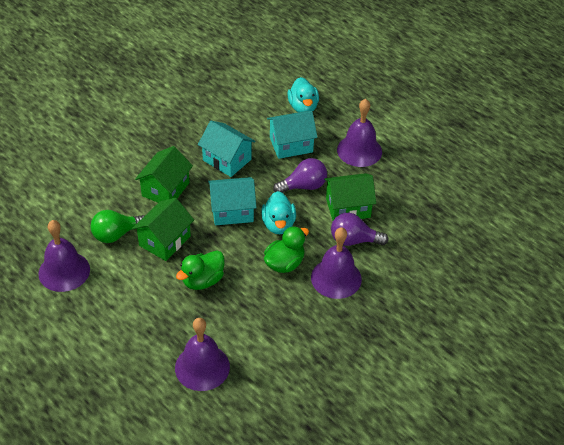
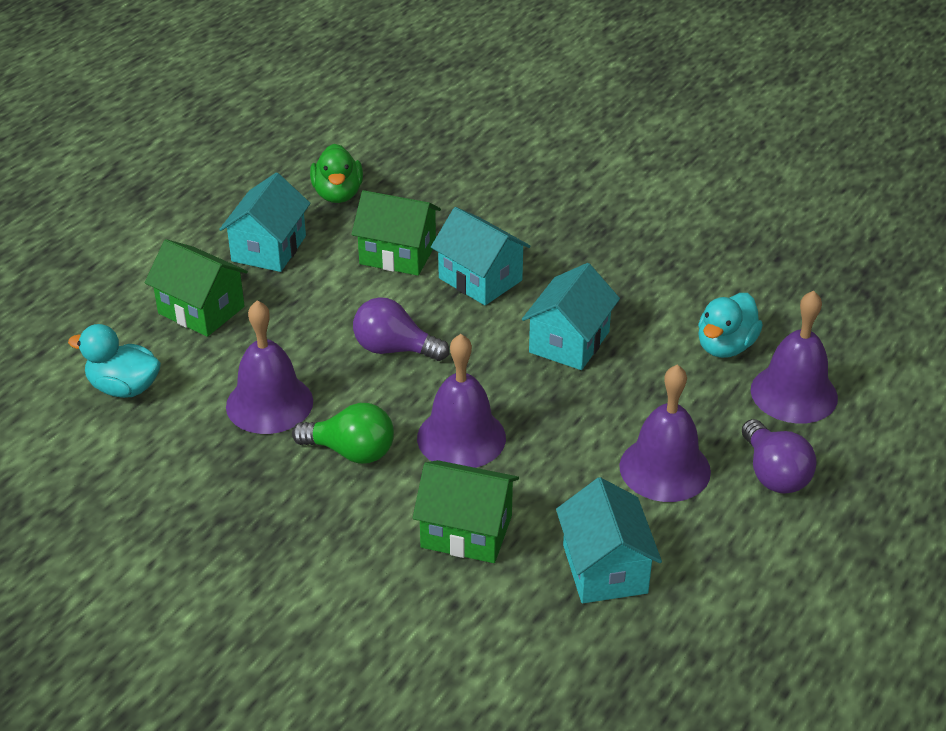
green duck: [176,250,225,290] [264,226,309,273] = 2 -> [310,144,363,203] = 1
turquoise house: [198,121,256,177] [208,177,257,225] [267,111,318,159] = 3 -> [219,173,311,272] [431,207,531,305] [522,263,620,370] [556,477,662,603] = 4

